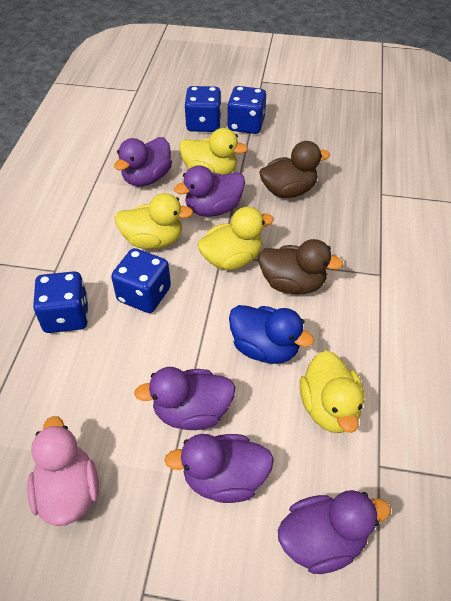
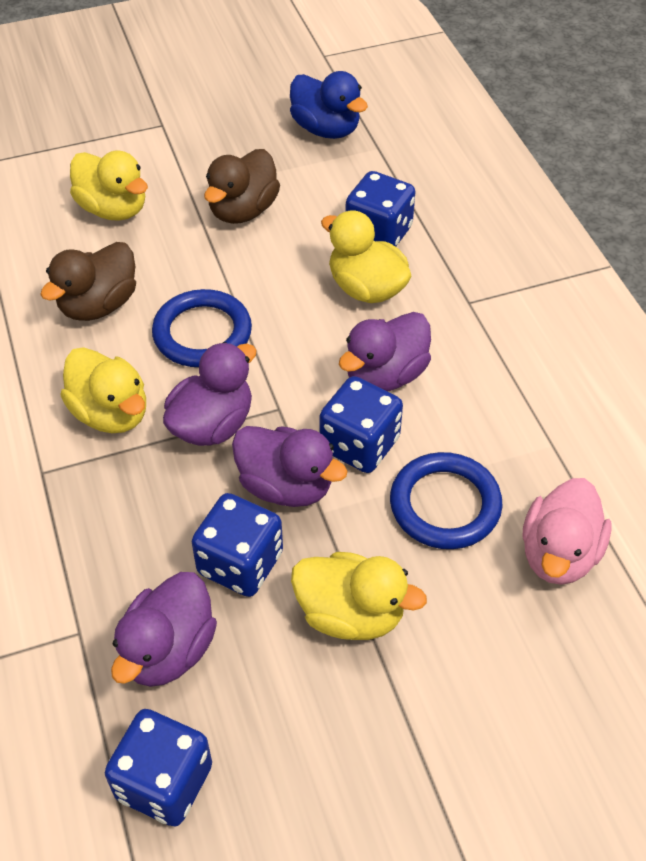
blue ring: none = 0 -> [152,289,252,367] [390,452,503,549] = 2
purple duck: [114,137,172,186] [134,367,235,430] [164,434,274,503] [174,165,245,217] [278,490,391,574] = 5 -> [111,572,217,687] [163,342,256,446] [232,426,348,507] [339,312,431,391] = 4

